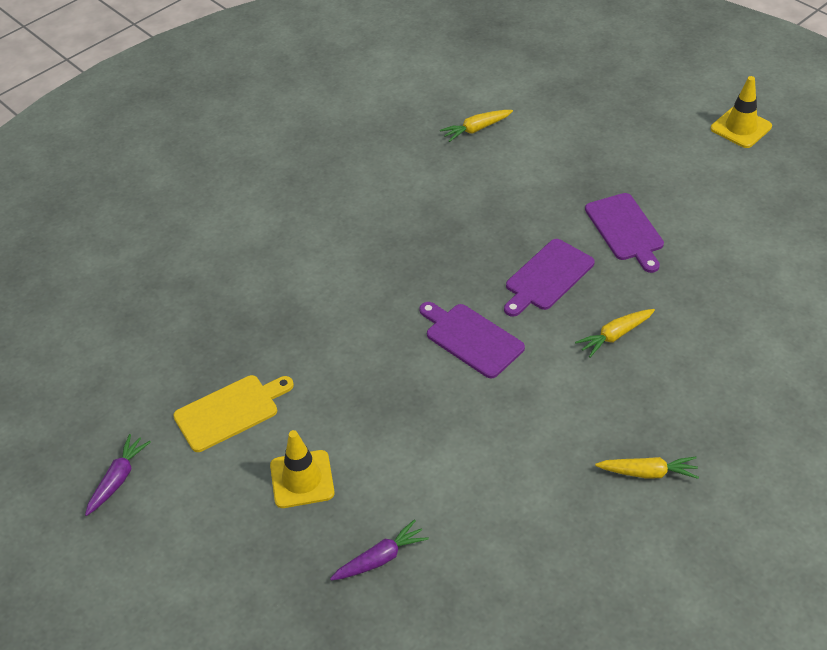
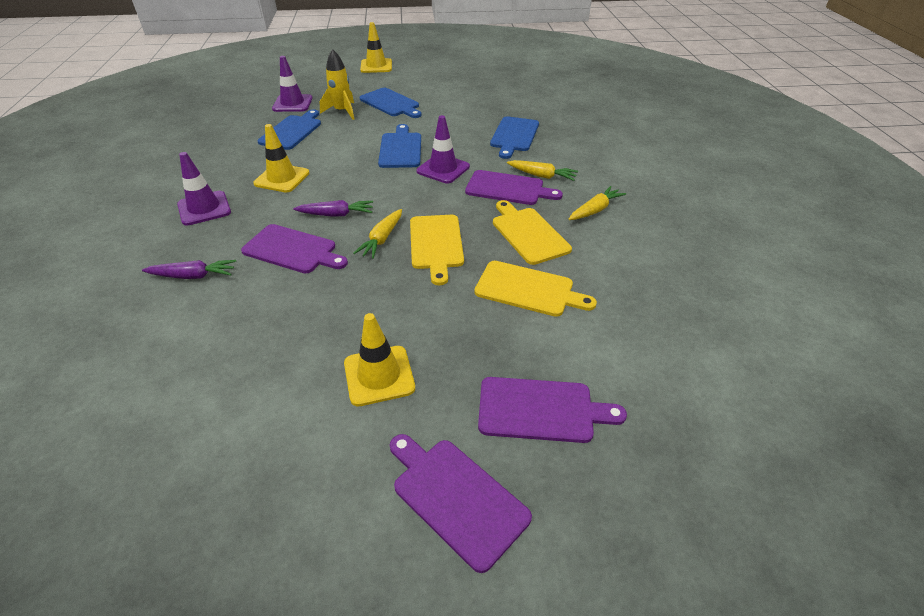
blue cutting board: none = 0 -> [257,109,321,150] [360,88,422,118] [378,124,421,168] [490,116,539,159] = 4
purple cutting board: [419,302,525,379] [504,239,595,317] [585,193,664,273] = 3 -> [241,224,348,273] [390,434,532,573] [465,170,563,205] [478,377,627,443] = 4
purple traffic cone: none = 0 -> [177,152,231,226] [272,56,313,112] [416,115,470,183] = 3
yellow cutting board: [173,375,294,452] = 1 -> [410,215,464,285] [474,261,597,317] [493,200,572,265] = 3
yellow rocket: none = 0 -> [320,49,354,120] = 1
yellow traffic cone: [270,430,335,508] [710,76,772,148] = 2 -> [253,124,309,193] [344,313,415,406] [360,22,392,73] = 3

